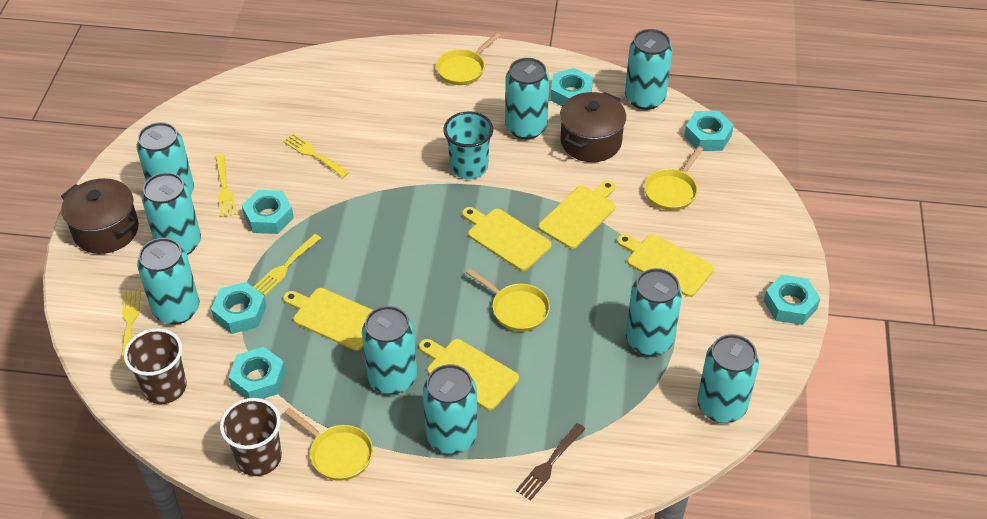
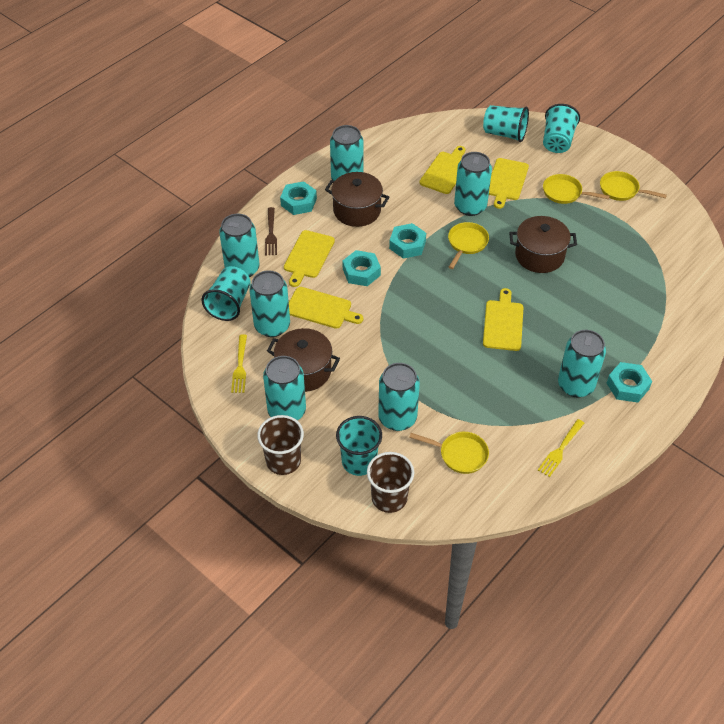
brown pot: [61,178,139,254] [560,92,626,162] = 2 -> [267,328,340,392] [325,172,389,227] [509,216,577,273] = 3
turquoise can: [136,122,194,194] [137,238,199,325] [142,172,201,255] [362,306,417,394] [423,364,477,454] [505,58,549,139] [625,29,672,110] [626,268,682,356] [697,334,759,423] = 9 -> [219,214,259,277] [250,270,290,337] [263,356,306,420] [330,125,363,181] [378,363,420,431] [454,152,492,216] [558,330,606,397] = 7
turquoise cup: [443,112,493,179] = 1 -> [201,266,251,321] [336,416,382,476] [483,105,529,142] [543,104,580,153] = 4
turquoise nut: [211,282,267,334] [229,347,286,399] [242,190,294,234] [550,68,593,106] [684,111,734,151] [764,275,820,325] = 6 -> [280,181,317,215] [342,250,381,286] [389,223,426,259] [607,362,652,402] = 4
yellow fork: [121,290,141,364] [215,154,236,217] [254,234,321,296] [283,133,349,178] = 4 -> [231,334,247,393] [538,419,584,477] = 2

